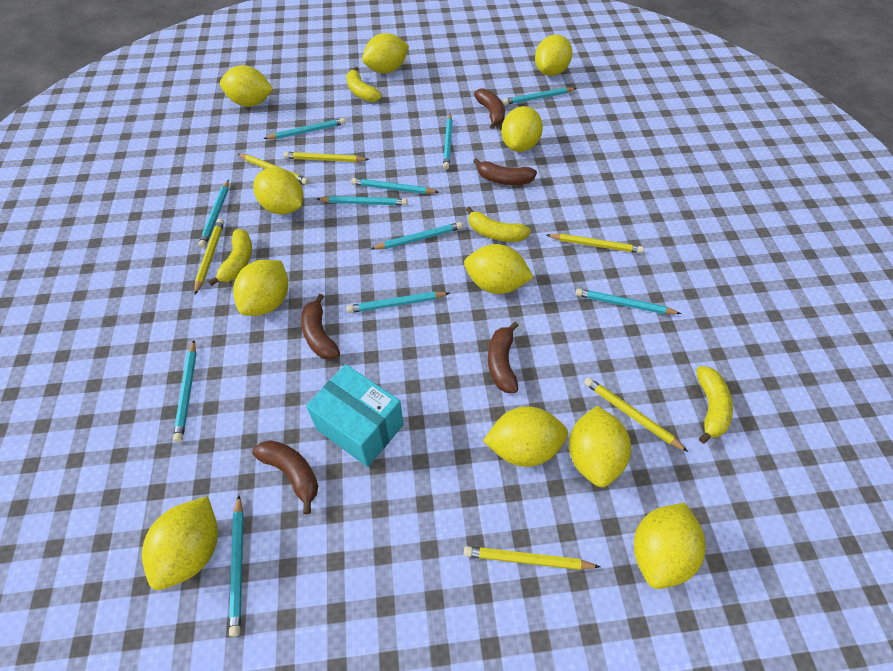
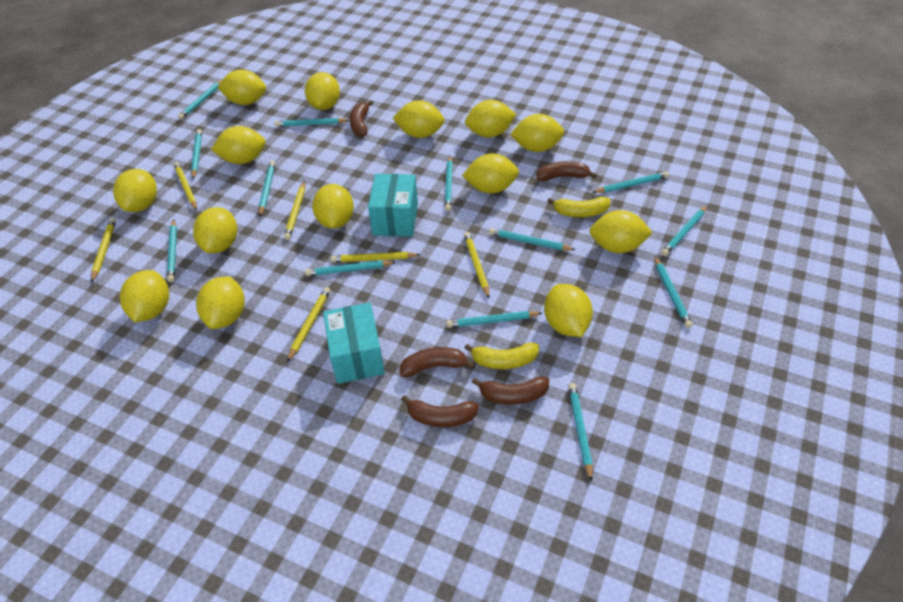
turquoise box: [306,364,404,467] = 1 -> [323,302,385,384] [368,174,418,237] = 2
turquoise pencil: [173,340,196,442] [198,180,229,248] [229,495,244,637] [263,118,346,139] [317,196,408,206] [347,291,450,313] [351,178,439,194] [371,222,463,250] [443,114,453,169] [503,87,577,105] [575,288,681,314] = 11 -> [167,219,177,282] [178,80,222,119] [191,129,202,179] [259,161,275,217] [275,118,349,127] [305,260,396,276] [445,156,453,211] [446,311,542,328] [489,228,575,250] [568,383,593,482] [592,172,669,193] [654,256,692,328] [661,206,707,256] = 13
yellow banana: [208,229,252,286] [346,67,381,102] [466,207,531,242] [696,366,733,443] = 4 -> [464,343,539,369] [547,197,611,217] = 2
yellow lemon: [142,496,218,590] [220,65,273,107] [233,260,289,316] [253,167,303,215] [362,33,409,73] [464,244,534,294] [483,406,568,467] [501,106,543,152] [535,34,572,76] [569,406,631,487] [634,503,706,589] = 11 -> [113,169,157,212] [120,270,169,322] [193,207,237,253] [196,277,245,329] [211,126,266,164] [217,69,266,105] [305,72,340,110] [312,184,354,229] [393,100,445,138] [462,154,519,193] [465,100,516,138] [510,114,564,152] [544,284,593,337] [590,210,653,253] = 14

